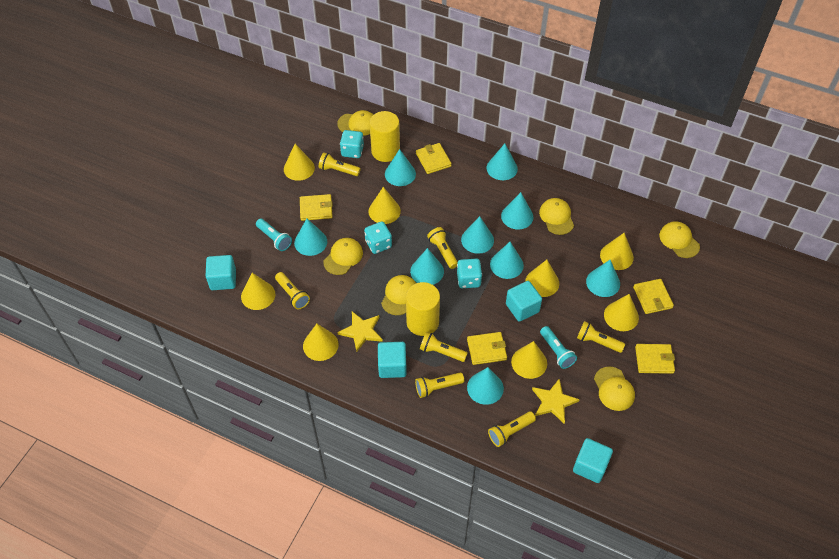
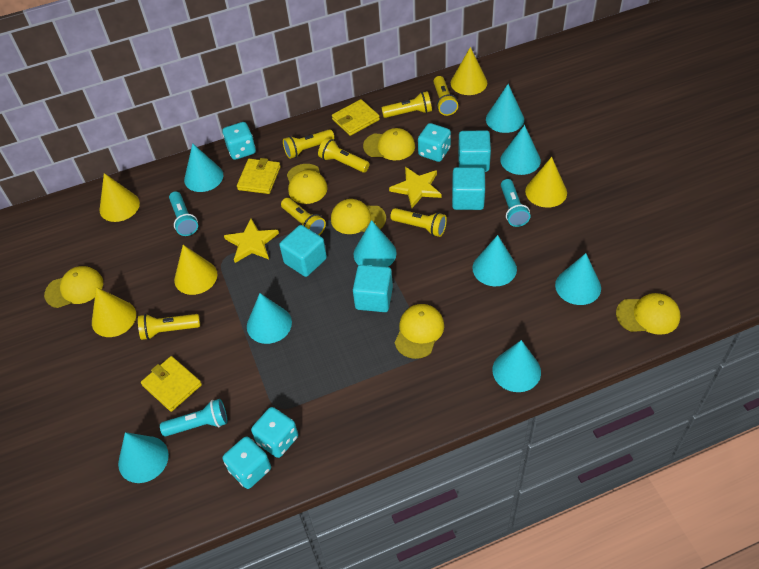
turquoise dice: [340,130,364,158] [364,222,392,254] [457,259,482,288] = 3 -> [222,122,256,160] [223,436,271,489] [251,407,298,458] [418,123,451,162] = 4
turquoise flashlight: [256,219,292,251] [540,326,577,369] = 2 -> [160,399,228,437] [169,191,198,236] [501,179,531,227] = 3
yellow cone: [241,273,275,310] [284,144,315,181] [303,324,339,361] [368,187,401,224] [511,341,547,379] [525,260,559,297] [600,233,634,270] [604,294,639,331] = 8 -> [92,287,136,337] [100,173,140,222] [174,245,217,295] [451,47,487,95] [525,157,567,208] = 5
yellow cylinder: [370,111,400,162] [406,282,440,336] = 2 -> none = 0
yellow wallet: [300,194,333,221] [416,143,452,174] [467,332,507,365] [633,279,674,314] [635,344,675,374] = 5 -> [141,356,202,412] [237,158,281,194] [332,99,380,136] = 3

